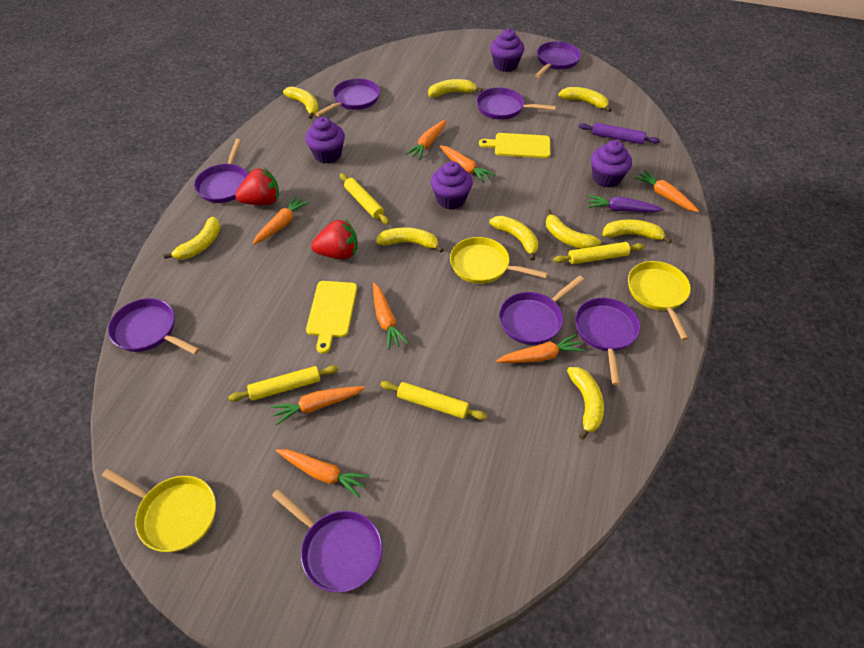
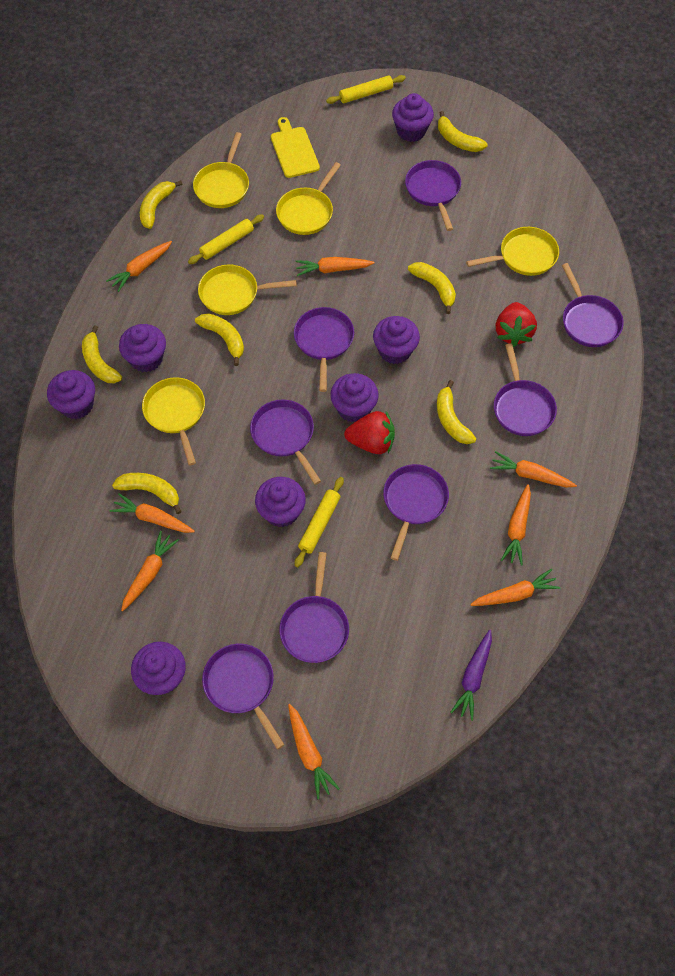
purple cupcake: [305,117,345,164] [431,161,473,210] [490,29,524,72] [591,140,632,188] = 4 -> [47,370,95,419] [119,324,166,372] [131,642,186,695] [255,477,306,527] [330,373,379,422] [373,316,420,364] [392,93,434,142] = 7
purple rolling pin: [579,123,660,144] = 1 -> none = 0
yellow banana: [163,217,221,260] [283,86,319,119] [376,227,444,252] [428,79,482,97] [489,216,538,261] [546,209,601,249] [558,87,611,112] [567,367,604,440] [602,219,672,244] = 9 -> [82,325,122,383] [112,473,182,514] [140,180,183,229] [195,313,244,366] [408,262,456,314] [437,380,476,444] [438,111,488,152] = 7
yellow cutting board: [306,281,357,354] [479,133,550,158] = 2 -> [271,117,320,178] = 1
yellow pan: [102,468,216,552] [450,237,548,284] [628,261,691,340] = 3 -> [142,377,205,466] [193,132,249,208] [198,265,297,315] [276,162,341,235] [466,227,559,276] = 5
yellow rolling pin: [228,365,339,402] [340,173,389,225] [380,381,487,420] [553,242,644,264] = 4 -> [188,214,264,264] [295,477,344,567] [326,75,406,104] = 3

